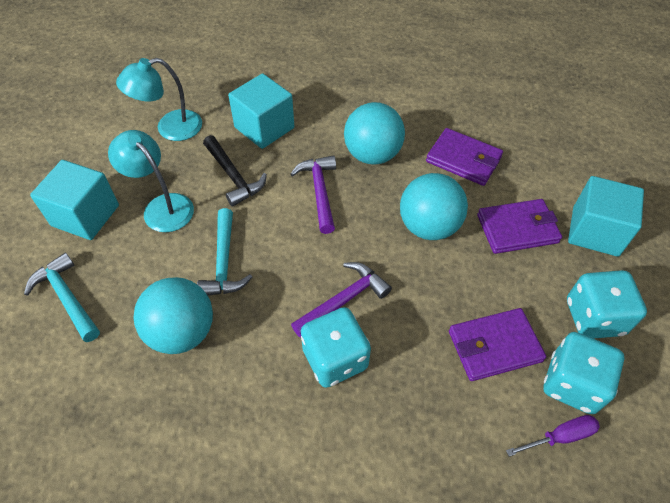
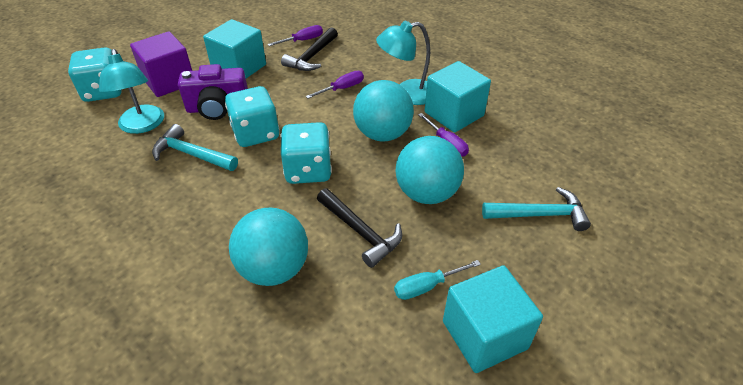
black hammer: [203,135,267,207] = 1 -> [281,27,338,71] [317,188,402,268] = 2
purple camera: none = 0 -> [178,64,248,120] = 1
purple cube: none = 0 -> [130,31,192,97] = 1
purple hammer: [290,155,336,234] [291,262,392,338] = 2 -> none = 0
purple screwdriver: [506,415,600,457] = 1 -> [268,25,323,46] [306,71,364,98] [418,113,469,156] = 3
purple wallet: [426,128,503,186] [449,308,546,381] [477,199,562,254] = 3 -> none = 0
turquoise screwdriver: none = 0 -> [394,260,481,300] = 1

